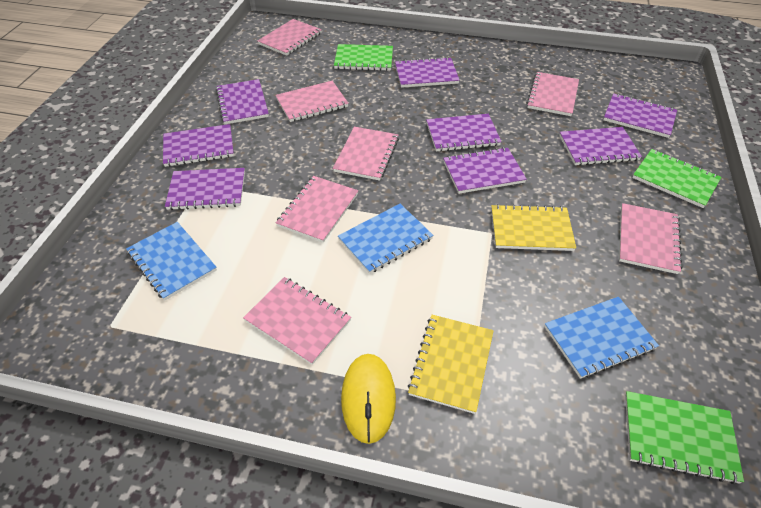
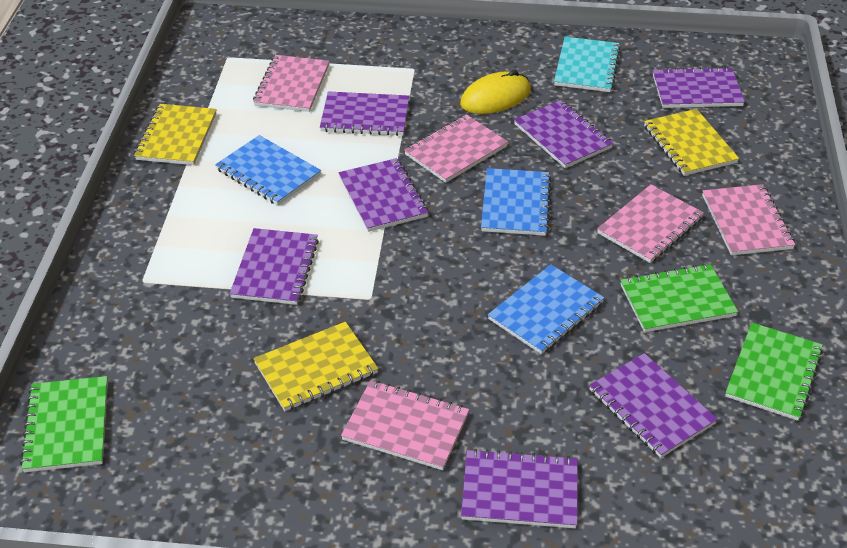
pink notebook: [243,277,351,365] [258,19,322,56] [275,81,349,122] [276,176,358,243] [333,127,399,181] [527,72,579,116] [619,203,683,274] = 7 -> [253,55,329,112] [341,380,469,470] [404,114,508,183] [597,184,704,263] [702,184,795,255] = 5
purple notebook: [163,124,234,167] [165,168,245,210] [216,79,269,124] [395,57,460,88] [426,114,502,152] [443,147,527,194] [559,127,642,166] [603,93,677,138] = 8 -> [230,228,319,305] [320,91,409,136] [338,158,428,232] [461,449,578,528] [514,100,613,168] [589,353,718,458] [653,67,745,108] = 7
turquoise notebook: none = 0 -> [554,37,621,92] = 1
yellow notebook: [408,315,494,414] [491,204,576,251] = 2 -> [134,104,217,165] [253,322,378,411] [644,109,739,176] = 3

